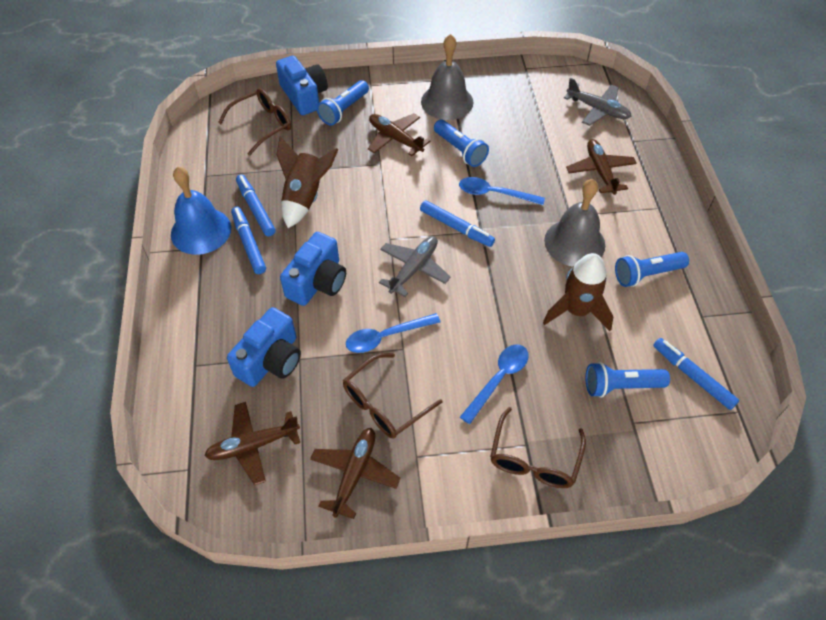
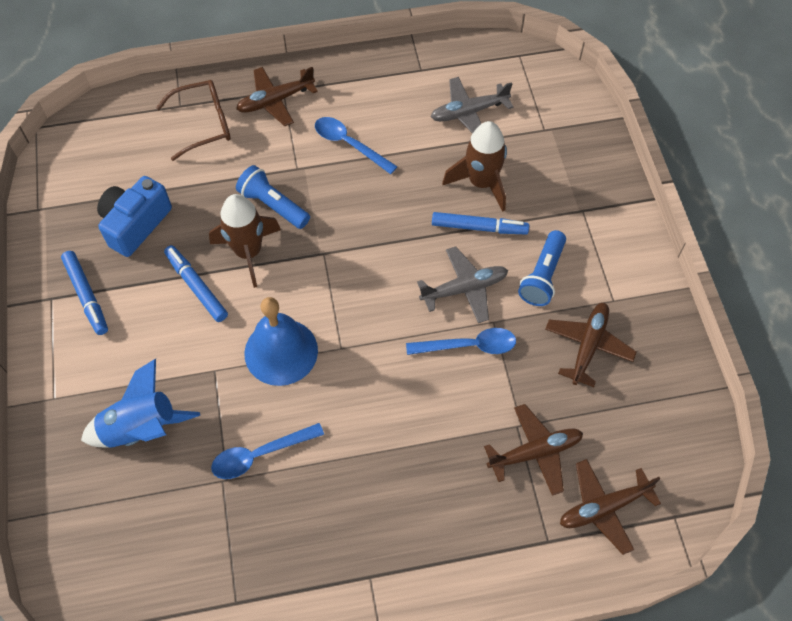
blue camera: [227,307,301,387] [276,55,328,115] [280,232,346,306] = 3 -> [97,176,172,257] = 1
blue flashlight: [317,80,369,125] [434,120,489,167] [586,362,670,398] [615,252,689,287] = 4 -> [236,165,310,229] [518,230,566,306] = 2
blue marker: [231,207,266,274] [236,174,276,236] [420,200,495,247] [653,338,739,410] = 4 -> [61,251,108,335] [164,245,228,322] [432,212,529,234] = 3
blue rocket: none = 0 -> [81,359,200,448] = 1
brown glasses: [218,88,291,156] [343,353,443,438] [490,407,586,488] = 3 -> [156,80,231,161] = 1
grey bell: [421,34,474,120] [544,179,605,267] = 2 -> none = 0

